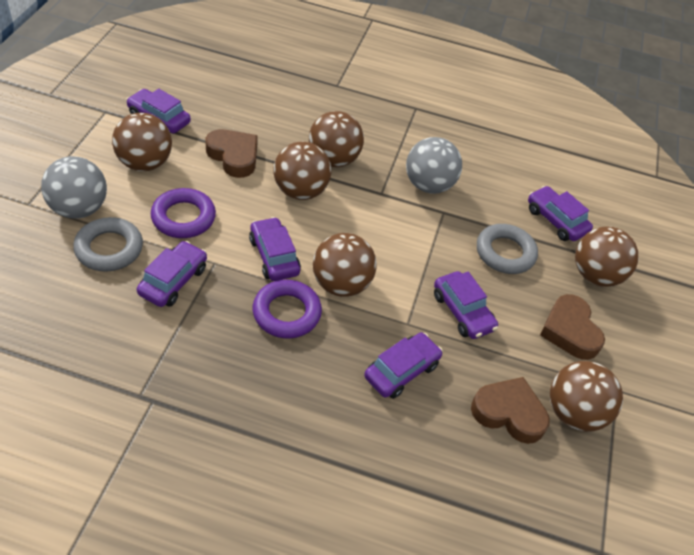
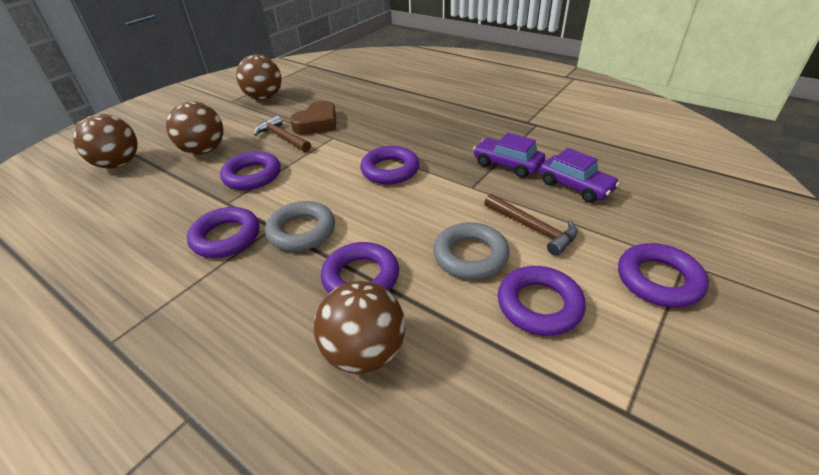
brown ball: [112,113,172,171] [273,142,332,200] [309,111,364,167] [313,233,377,297] [550,361,623,432] [575,226,638,287] = 6 -> [73,114,138,169] [166,101,223,155] [236,54,281,100] [314,281,405,374] = 4
brown hammer: none = 0 -> [254,116,311,152] [484,194,578,256] = 2
brown heart: [205,129,258,178] [471,377,550,444] [540,294,605,360] = 3 -> [290,101,336,135] = 1
grey ball: [41,156,107,219] [406,137,462,194] = 2 -> none = 0
purple car: [126,89,191,134] [137,241,207,307] [249,217,301,281] [364,332,443,399] [434,271,498,339] [528,186,593,241] = 6 -> [473,133,545,178] [540,148,620,203] = 2
purple ring: [151,188,216,238] [253,280,322,338] = 2 -> [187,207,259,258] [220,151,281,190] [321,242,399,293] [360,146,419,184] [498,266,586,336] [618,243,709,308] = 6

